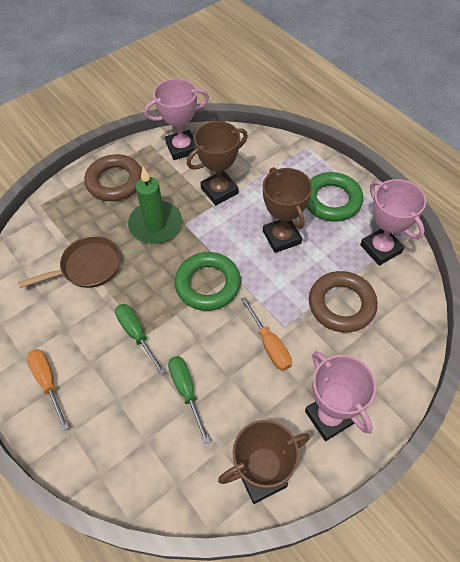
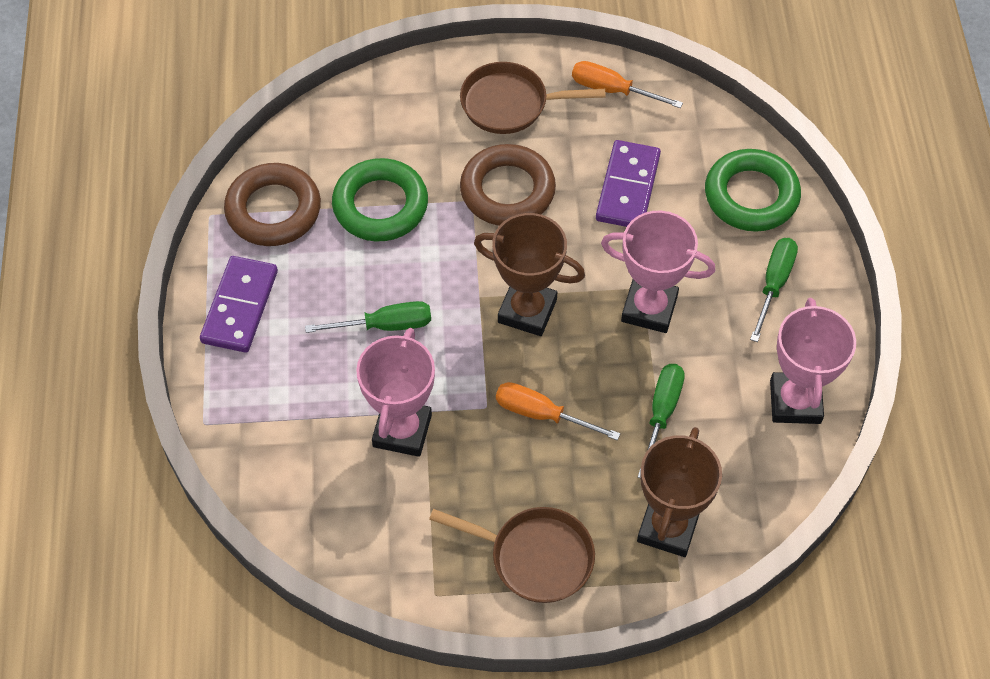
brown pan: [18,236,121,288] = 1 -> [429,507,595,603] [460,62,606,134] = 2
brown trophy: [187,121,248,205] [218,420,310,504] [263,167,312,253] = 3 -> [474,213,585,336] [637,427,722,557] = 2
green candle: [128,167,182,244] = 1 -> none = 0
green screwdriver: [115,304,165,375] [168,356,210,444] = 2 -> [305,301,431,333] [638,364,685,478] [750,238,798,342] = 3
purple domino: none = 0 -> [200,256,278,353] [596,140,661,227] = 2

